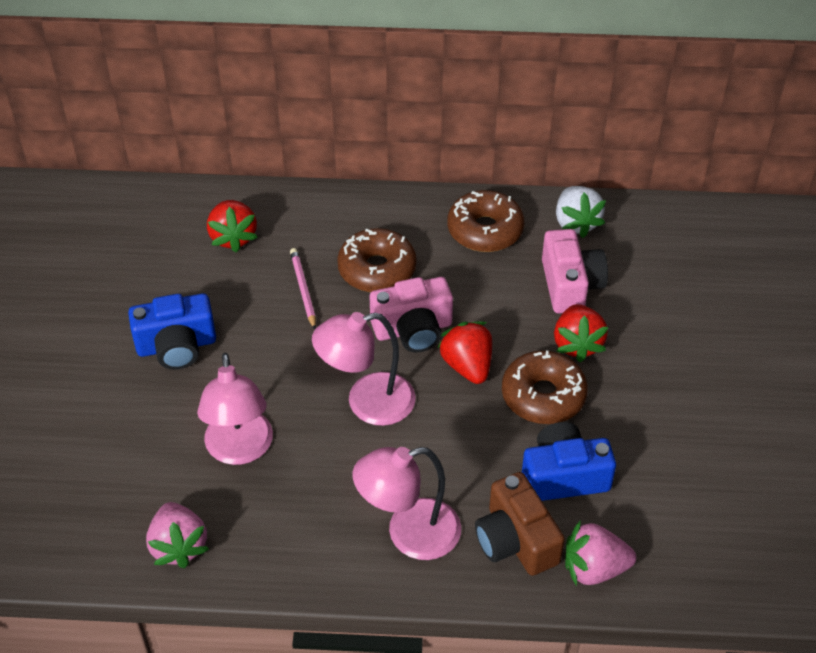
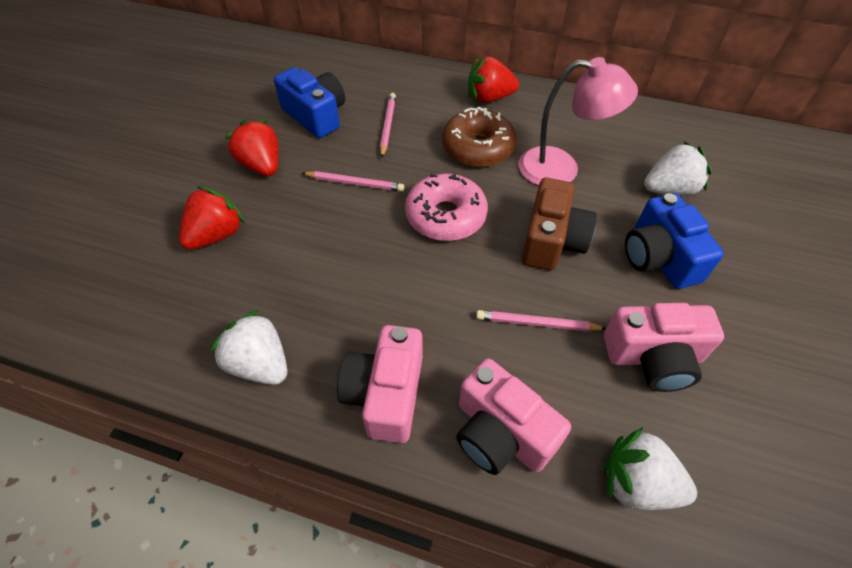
brown donut: [337,228,417,292] [447,190,524,252] [502,350,588,424] = 3 -> [442,107,516,167] = 1
pink camera: [370,277,453,353] [542,229,608,314] = 2 -> [337,325,423,443] [456,358,571,475] [604,303,724,392] = 3
pink donut: none = 0 -> [405,174,488,241] = 1
pink lamp: [197,353,273,465] [312,312,416,426] [353,447,461,560] = 3 -> [519,57,638,186] = 1
pink pencil: [290,248,316,329] = 1 -> [302,171,404,192] [380,93,396,158] [476,310,606,332] = 3
pink strawberry: [146,502,209,568] [565,521,636,586] = 2 -> none = 0
white strawberry: [556,186,606,238] = 1 -> [210,310,287,385] [604,427,697,510] [644,142,712,196] = 3

